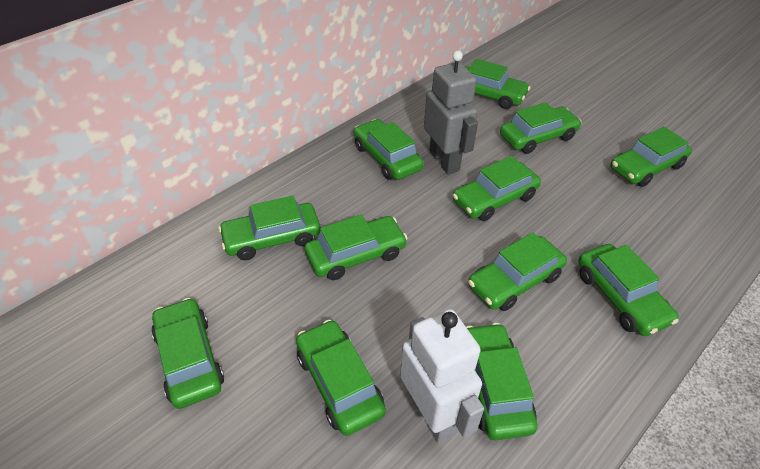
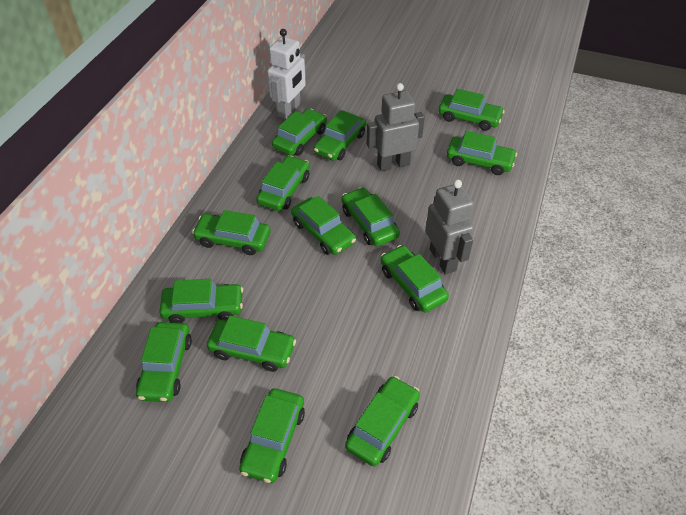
green car: [151,298,224,409] [218,196,321,260] [296,320,386,436] [304,215,408,280] [354,119,424,180] [452,156,541,221] [465,59,530,109] [466,323,538,440] [468,233,567,311] [500,102,581,154] [578,244,679,336] [610,127,692,187] = 12 -> [136,322,192,402] [159,279,243,323] [192,210,271,255] [207,316,296,372] [239,388,305,483] [256,156,310,211] [272,109,327,156] [291,196,356,255] [313,110,366,161] [341,187,400,246] [345,376,420,467] [381,245,449,313] [438,89,504,131] [447,131,517,175] = 14
grey robot: [424,51,478,174] = 1 -> [366,83,425,171] [425,179,474,274] = 2

